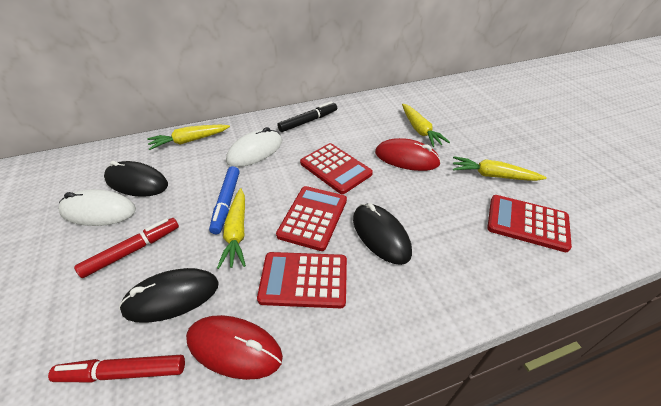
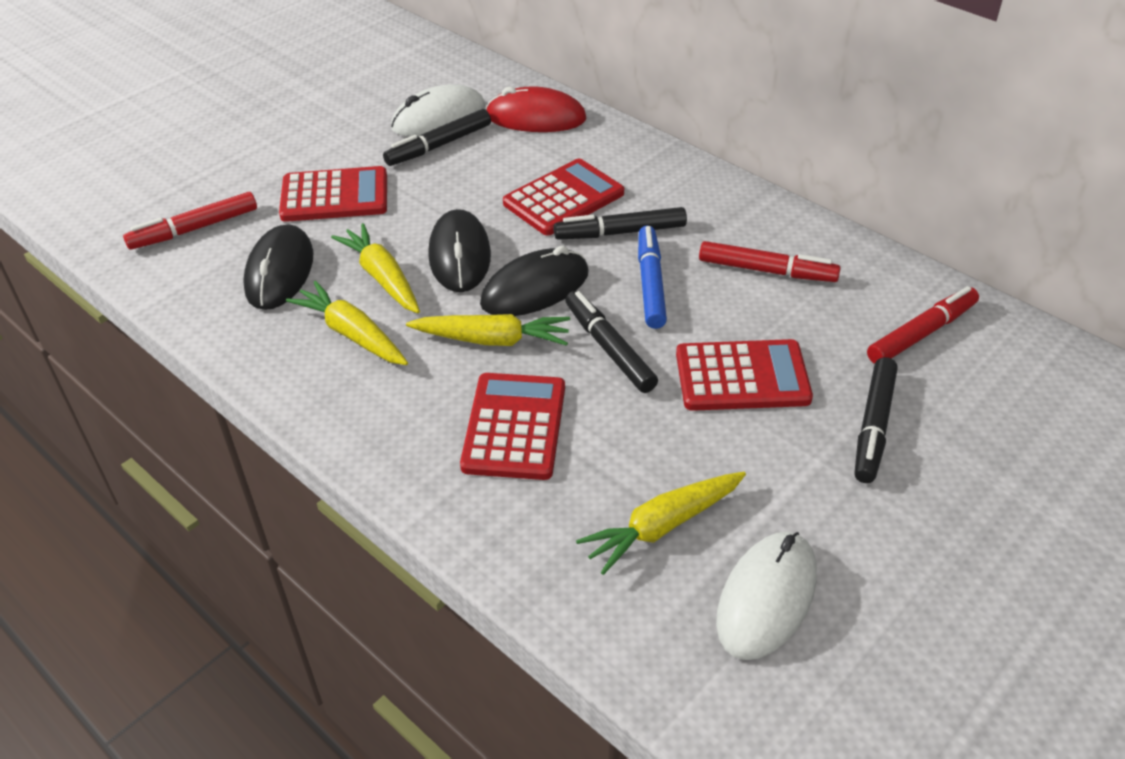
black marker: [277,102,337,132] = 1 -> [383,109,491,166] [553,207,687,240] [565,291,658,393] [855,357,898,483] = 4
red marker: [48,355,185,382] [74,218,179,278] = 2 -> [123,192,257,250] [699,241,841,282] [867,286,979,364] = 3
red mouse: [186,315,283,380] [375,138,441,171] = 2 -> [485,86,587,132] = 1

